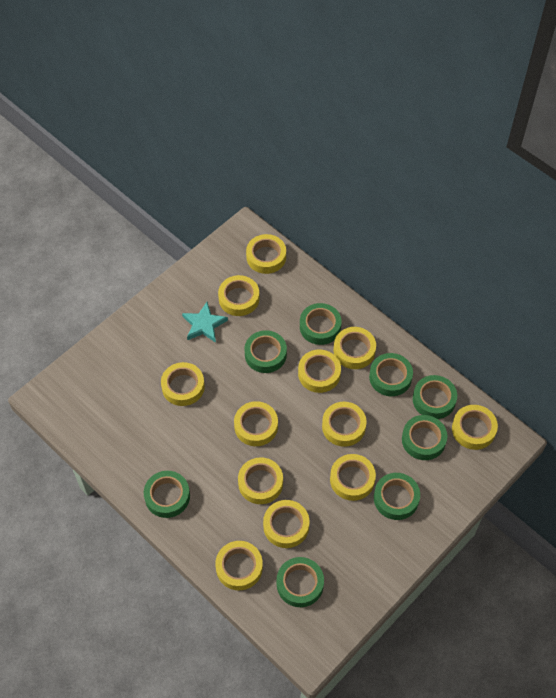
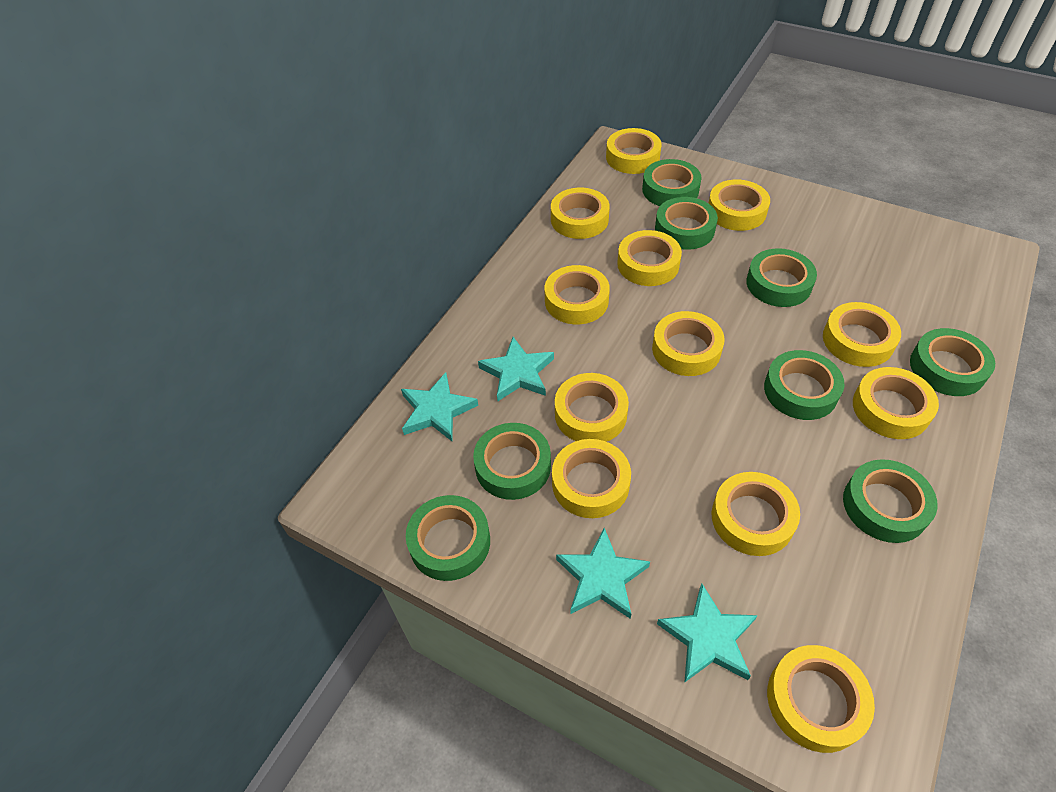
turquoise star: [182,302,228,343] = 1 -> [401,372,478,441] [478,337,554,401] [556,528,650,619] [657,584,758,683] = 4

